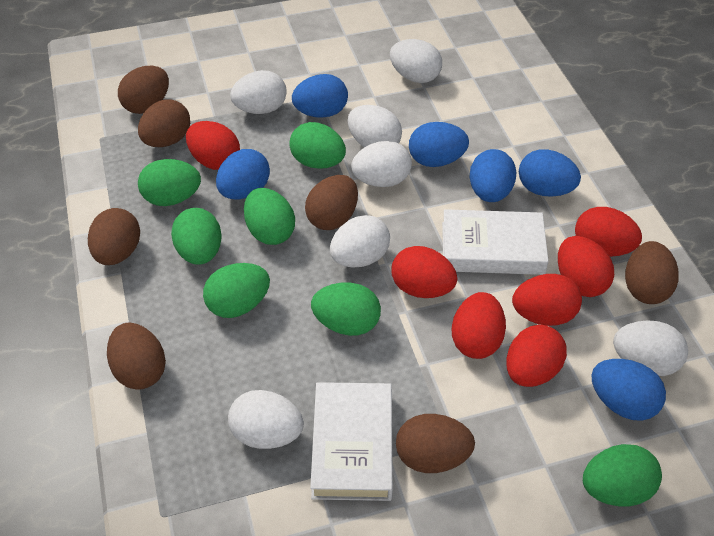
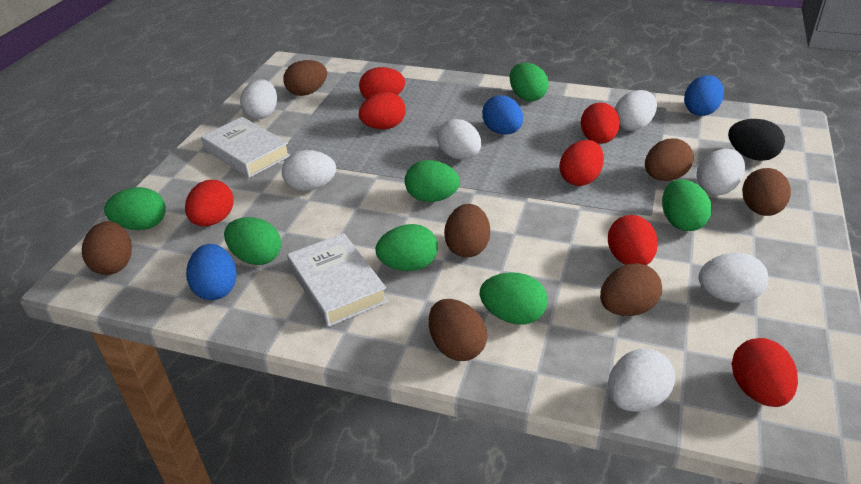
black egg: none = 0 -> [728,119,785,161] = 1
blue egg: [216,149,270,199] [292,74,348,118] [409,122,469,167] [469,149,516,202] [519,149,581,197] [592,359,666,421] = 6 -> [186,244,237,300] [482,95,523,135] [684,75,724,116] = 3

